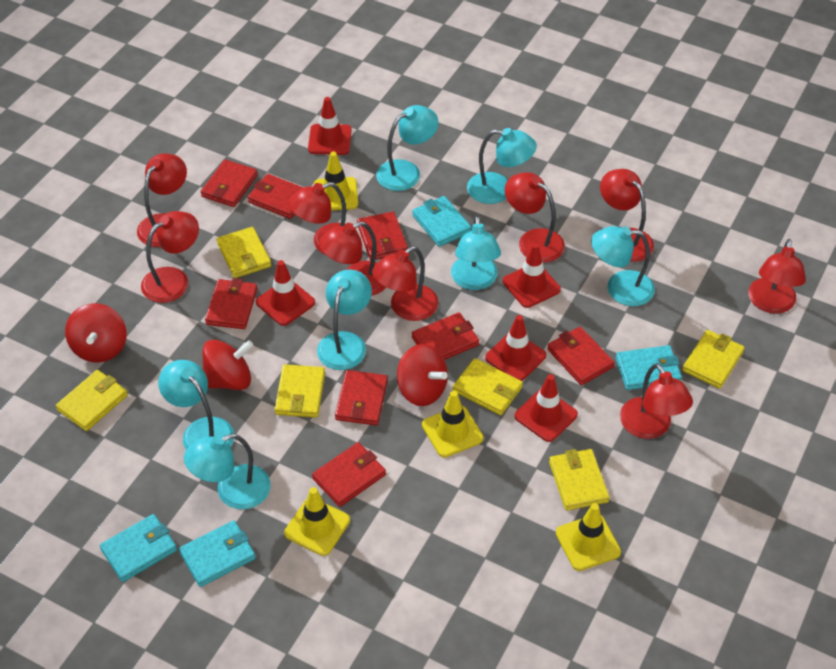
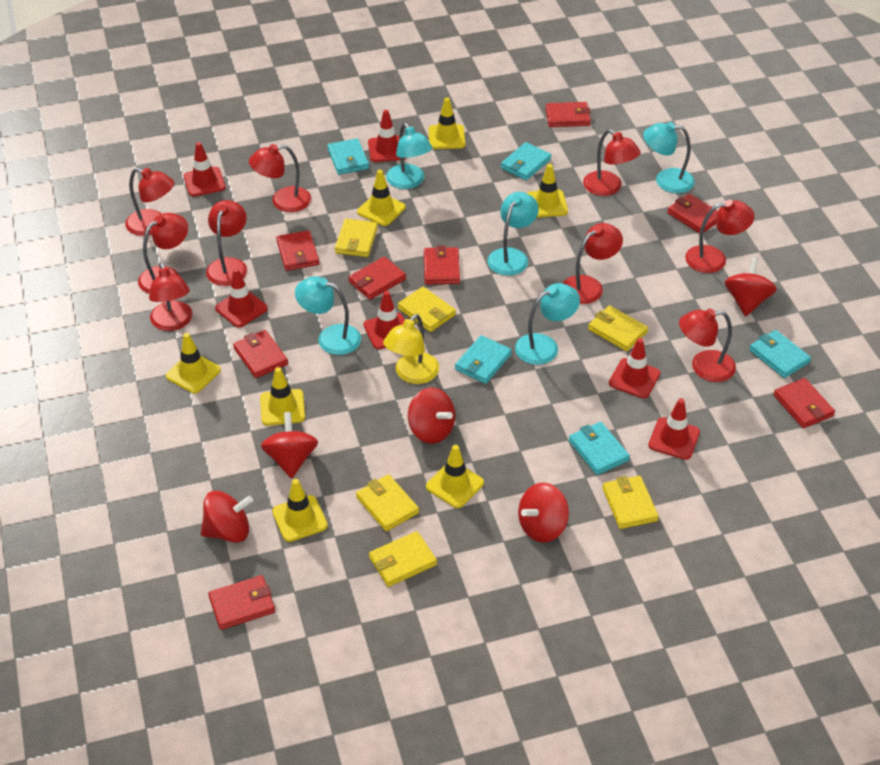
red spinning top: [65,303,127,363] [202,340,254,390] [397,344,448,406] = 3 -> [201,491,253,543] [261,412,318,478] [408,387,455,444] [518,483,569,543] [725,257,777,316] = 5
red traffic cone: [256,260,315,326] [308,97,352,155] [485,315,546,381] [503,243,561,308] [514,374,578,442] = 5 -> [183,142,226,197] [215,268,268,327] [364,291,405,349] [368,110,406,162] [609,338,660,398] [648,398,700,460] = 6
turquoise lamp: [158,360,234,450] [184,434,271,509] [317,269,372,370] [376,105,439,191] [451,216,501,290] [467,128,537,204] [591,226,655,306] = 7 -> [295,276,361,355] [386,123,432,189] [488,192,539,276] [515,283,580,365] [643,122,695,193] = 5
turquoise wallet: [100,514,177,582] [179,520,256,587] [412,196,472,247] [616,345,682,390] = 4 -> [327,138,369,175] [455,335,512,384] [501,142,551,180] [569,422,630,475] [749,330,811,378] = 5
yellow lamp: none = 0 -> [383,314,439,384] = 1
yellow traffic cone: [284,487,350,556] [314,152,358,210] [422,391,483,457] [556,503,621,571] = 4 -> [166,333,221,393] [260,367,305,426] [272,479,328,542] [357,170,406,226] [426,445,484,508] [429,98,466,149] [527,164,568,218] = 7

